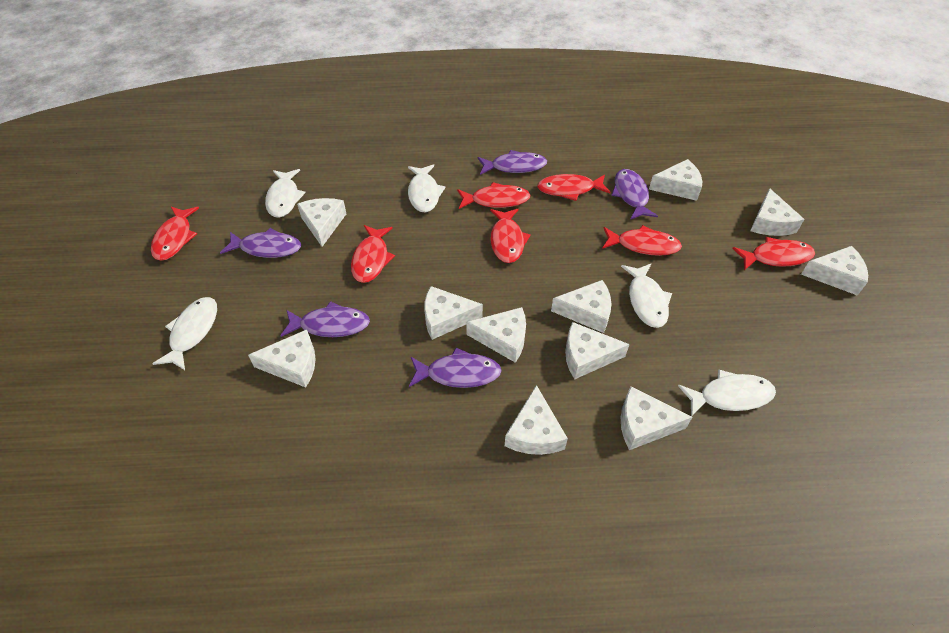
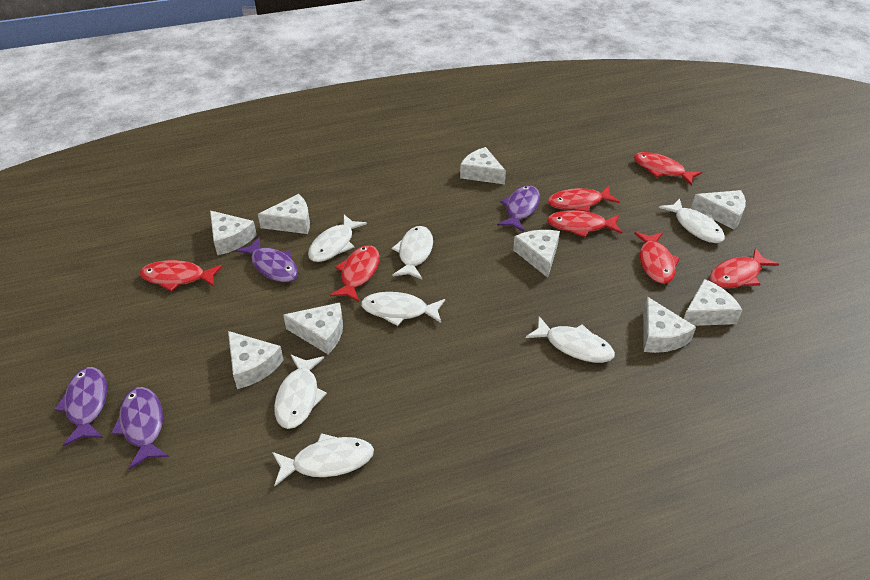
purple fish: [220,228,301,258] [281,301,370,337] [409,348,502,388] [478,150,547,175] [611,169,658,220] = 5 -> [54,367,107,447] [111,387,169,470] [235,237,298,282] [497,185,540,232] = 4
white cheese: [248,329,316,388] [297,198,346,247] [424,286,483,340] [466,307,526,363] [505,385,568,455] [551,280,611,333] [565,322,630,379] [621,386,692,450] [649,159,702,201] [750,188,804,236] [801,246,868,296] = 11 -> [210,211,257,255] [228,331,284,389] [258,194,310,234] [283,303,343,354] [460,147,506,184] [513,230,560,278] [643,297,696,353] [684,279,742,326] [691,190,746,230] = 9
white fish: [152,297,217,370] [265,169,306,218] [408,164,446,213] [621,263,672,328] [678,369,776,416] = 5 -> [272,433,374,486] [274,355,327,429] [308,215,367,262] [361,292,445,326] [391,226,433,279] [526,316,615,363] [659,198,725,243] = 7

